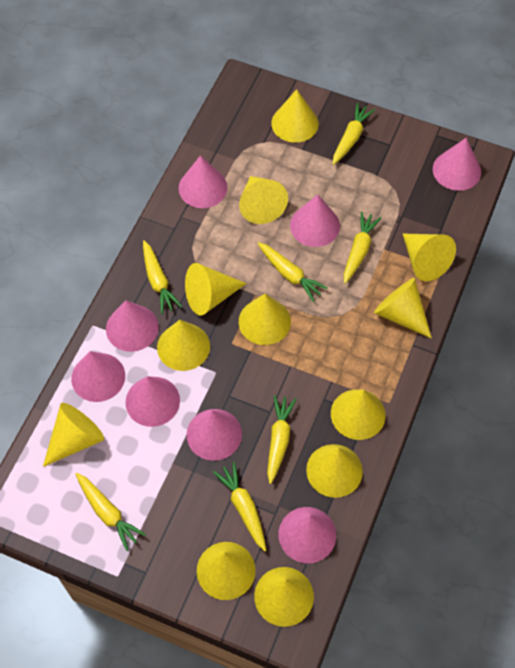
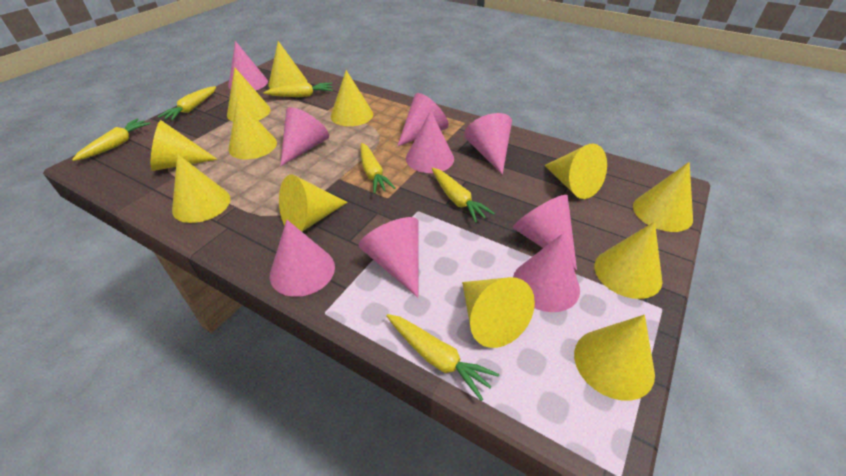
pink cone: [71,351,125,402] [106,300,159,352] [125,376,180,427] [178,155,228,208] [187,409,242,461] [278,507,336,563] [290,195,340,247] [433,138,481,191] = 8 -> [228,41,268,91] [270,220,335,297] [280,107,329,166] [359,217,419,297] [397,93,449,146] [406,110,454,173] [464,113,512,175] [513,195,577,270] [513,234,580,312] = 9
yellow carrot: [76,473,146,551] [143,240,182,314] [213,462,266,551] [257,242,327,302] [267,395,297,484] [333,103,375,165] [344,212,381,284] = 7 -> [72,119,151,161] [158,86,216,121] [263,82,333,97] [360,143,396,194] [386,314,500,401] [432,168,495,223] = 6

